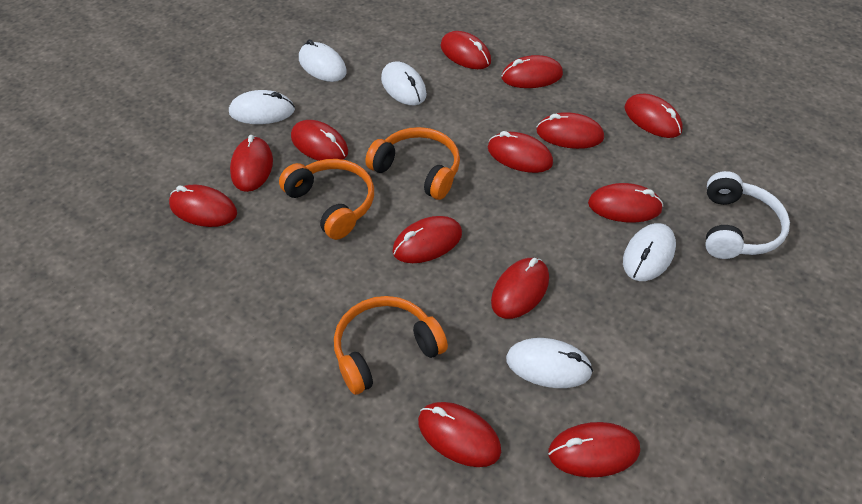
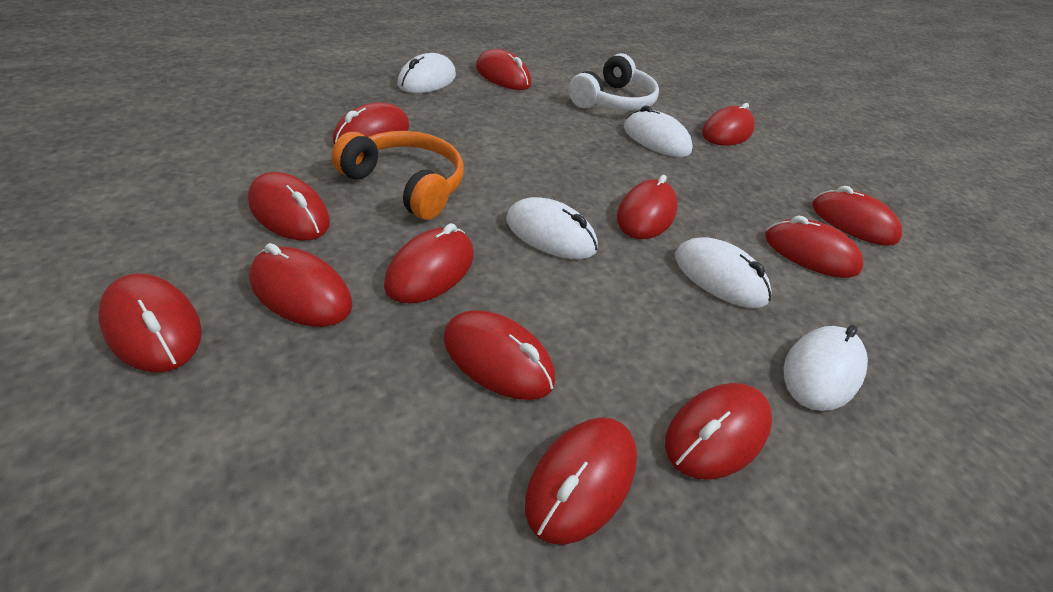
orange headphones: [279,159,374,240] [334,296,448,395] [365,127,460,200] = 3 -> [332,131,464,220] = 1

